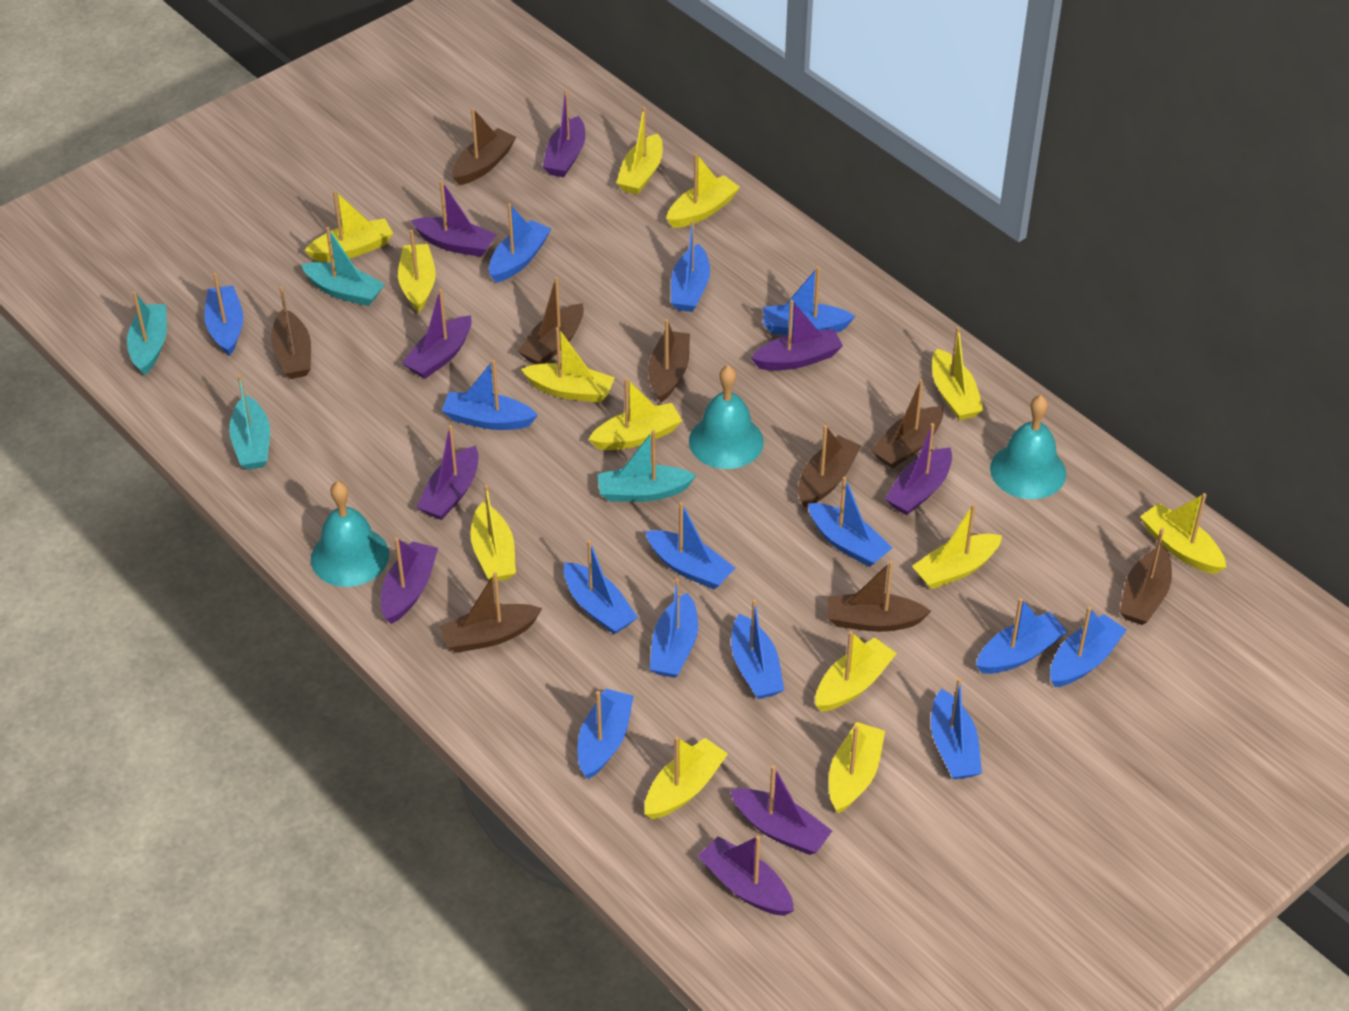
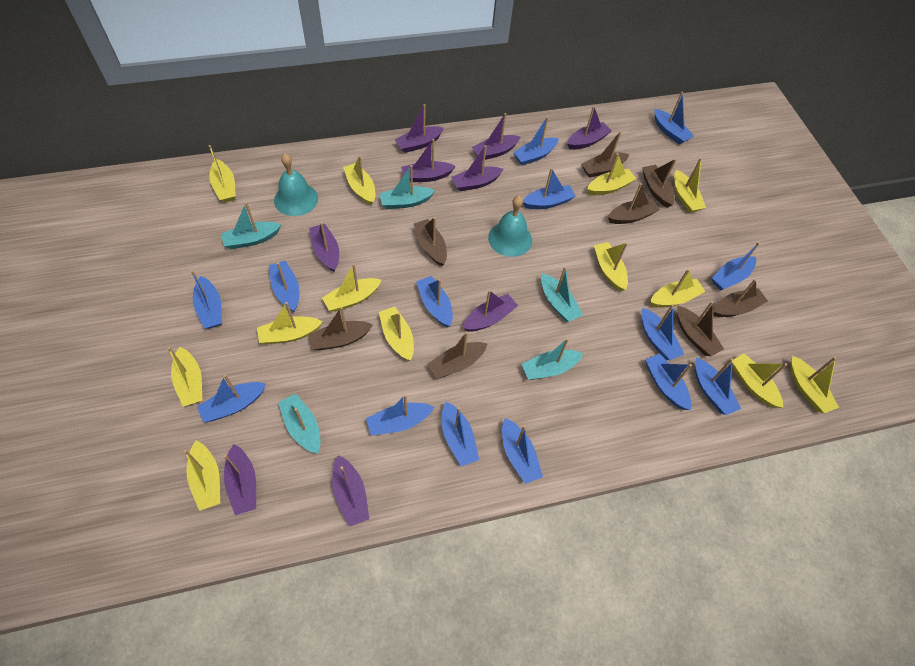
brown boat: [271,286,311,379] [439,572,542,653] [452,108,516,185] [517,277,584,365] [648,319,690,403] [798,425,861,508] [828,561,931,632] [871,379,943,468] [1120,528,1172,625] = 9 -> [308,307,373,350] [414,217,447,266] [427,332,488,379] [581,131,629,178] [608,183,660,224] [642,159,677,208] [677,301,724,356] [714,279,768,317] = 8
turquoise bell: [311,481,389,587] [689,365,764,469] [990,395,1066,499] = 3 -> [274,153,318,216] [488,196,532,257] = 2
turquoise boat: [127,291,167,375] [229,375,270,470] [301,227,385,306] [597,430,697,502] = 4 -> [221,202,281,249] [278,393,320,454] [379,165,435,209] [521,338,583,380] [541,266,583,322] = 5

